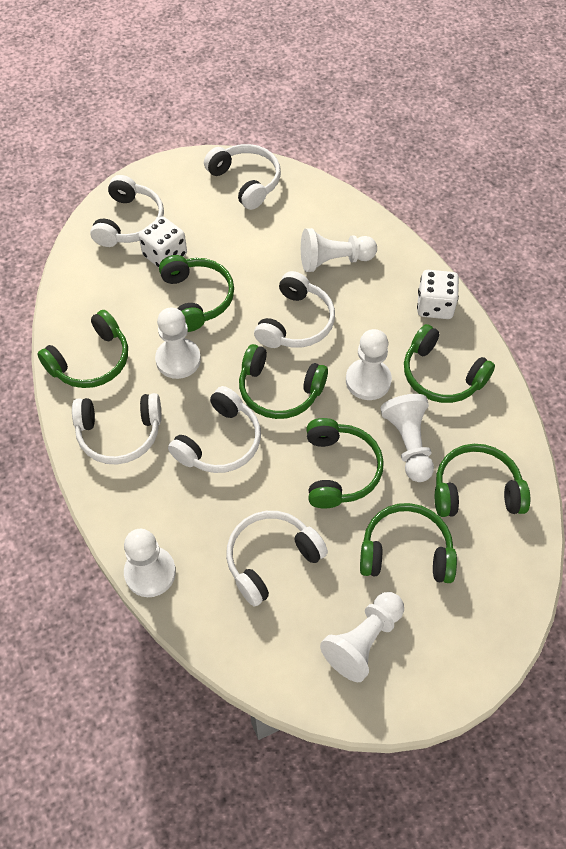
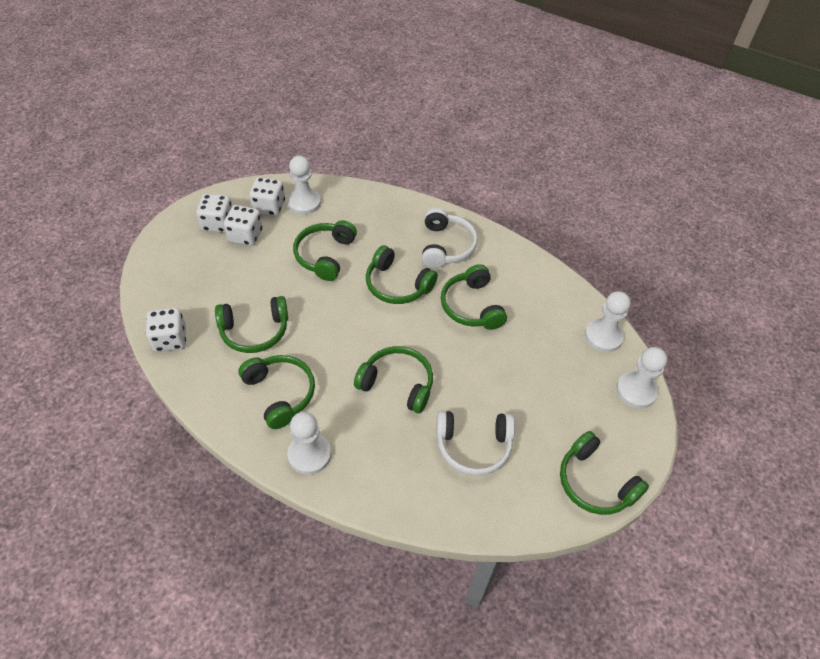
white dice: [139,216,187,268] [417,270,459,319] = 2 -> [146,307,186,352] [197,194,232,233] [224,205,263,246] [249,177,285,216] = 4
white headphones: [72,393,161,464] [90,175,164,247] [168,386,261,473] [204,144,281,210] [226,511,328,606] [254,271,335,348] = 6 -> [422,208,478,268] [436,411,515,476] = 2
white pawn: [124,529,176,597] [155,308,201,379] [301,228,377,272] [320,592,404,682] [346,329,392,400] [380,394,434,482] = 6 -> [287,156,321,215] [287,412,331,475] [585,291,630,352] [616,347,667,408] = 4

